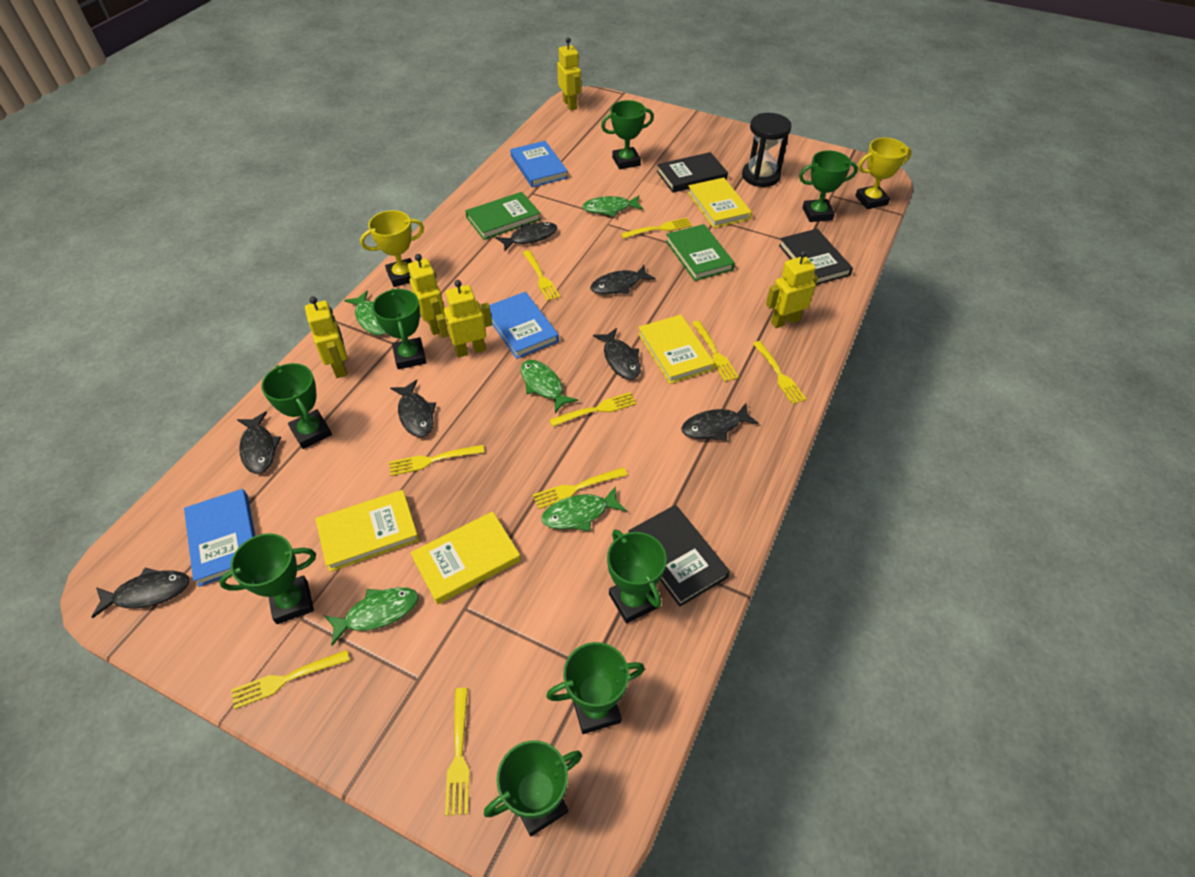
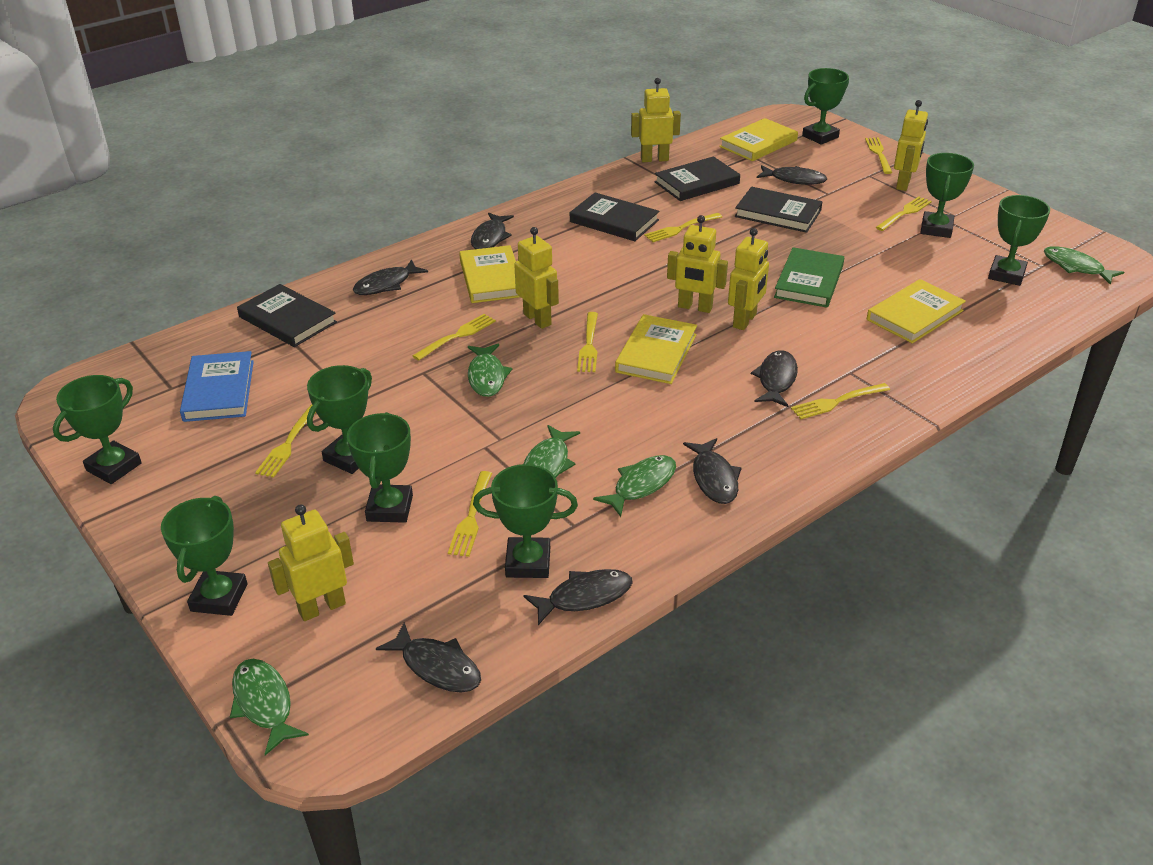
black book: [628,505,730,607] [657,152,728,193] [779,229,853,285] = 3 -> [237,284,337,347] [570,192,659,241] [654,156,740,201] [735,187,822,233] = 4
black hourglass: [742,113,791,187] = 1 -> none = 0
blue book: [184,489,255,587] [489,292,559,359] [510,141,568,187] = 3 -> [180,351,254,422] = 1
green book: [465,192,541,240] [666,224,735,281] = 2 -> [774,247,844,308] = 1
yellow fork: [231,650,350,709] [389,445,484,476] [445,688,470,816] [523,250,560,301] [533,467,627,509] [549,392,637,427] [621,218,692,239] [692,321,739,382] [753,341,807,404] = 9 -> [255,404,316,478] [413,314,496,361] [448,471,492,557] [577,312,598,372] [644,213,722,242] [791,383,890,419] [865,138,892,174] [876,196,932,231] = 8
yellow robot: [305,297,347,378] [408,254,445,335] [436,280,492,358] [557,37,581,111] [766,250,818,328] = 5 -> [268,504,354,621] [514,227,559,329] [631,78,681,162] [667,215,728,313] [728,228,769,330] [894,100,928,191] = 6
yellow trophy: [360,210,424,287] [855,138,912,209] = 2 -> none = 0

